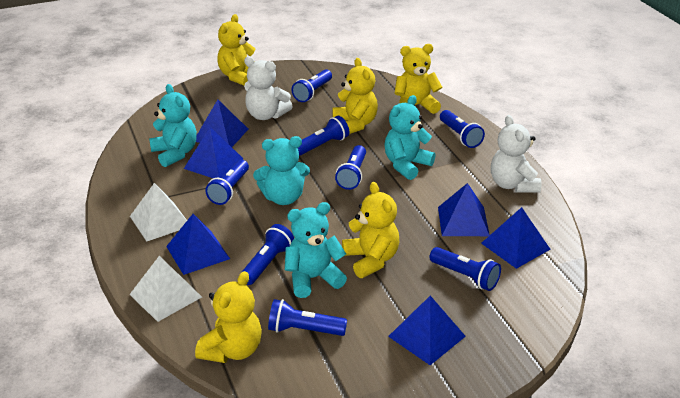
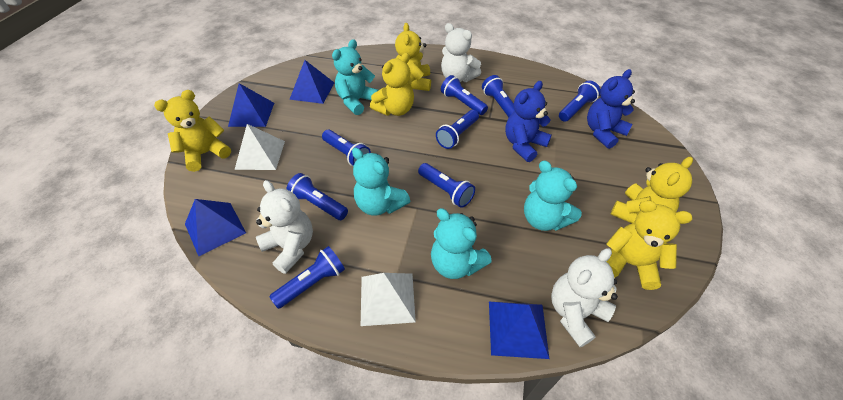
blue pyramid: [166,214,230,275] [184,127,243,178] [196,100,248,147] [388,296,466,365] [438,183,490,236] [481,207,550,269] = 6 -> [185,199,246,256] [228,83,274,127] [289,60,334,104] [489,302,549,359] = 4
blue teddy bear: none = 0 -> [505,81,552,162] [587,69,635,149] = 2
white teddy bear: [244,56,293,120] [491,115,542,193] = 2 -> [256,180,313,274] [441,23,481,82] [551,248,618,347] = 3

